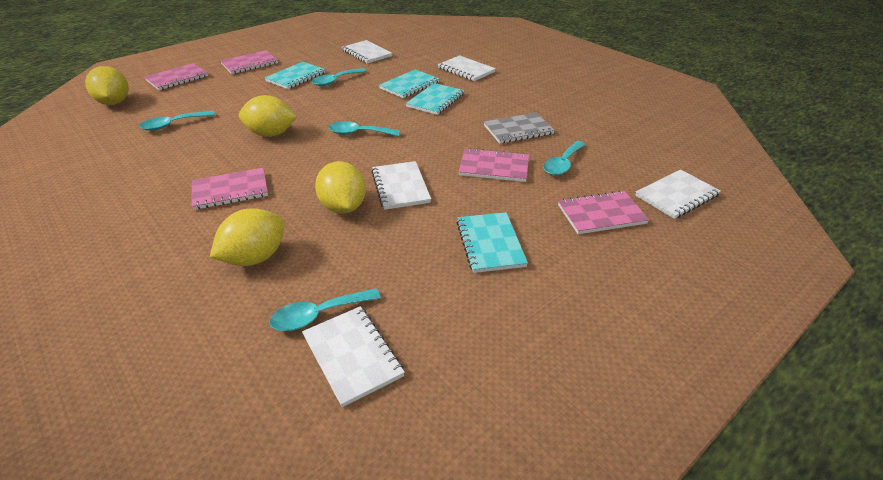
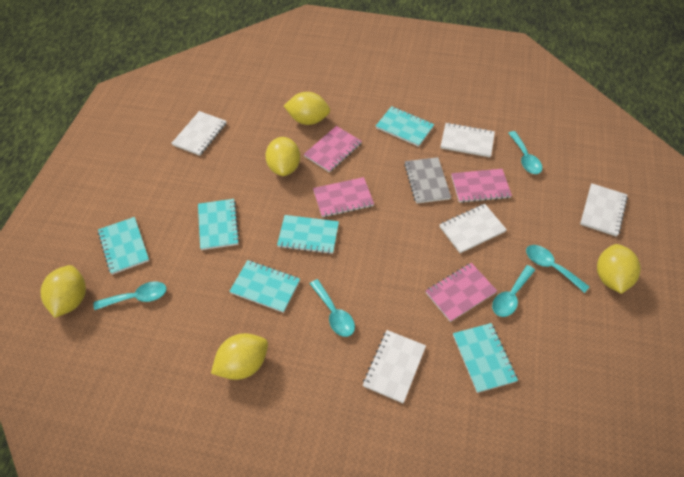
pink notebook: [145,63,208,90] [191,168,268,210] [220,50,278,74] [458,148,529,182] [558,190,649,234] = 5 -> [304,126,362,172] [313,177,374,217] [426,263,497,322] [451,169,512,203] = 4
turquoise notebook: [265,62,325,89] [379,69,440,98] [406,83,464,115] [456,212,528,273] = 4 -> [98,217,149,275] [198,199,240,250] [229,260,300,313] [277,215,339,254] [376,106,434,147] [453,323,518,393] = 6
yellow lemon: [85,66,129,105] [210,208,285,266] [239,95,297,137] [315,161,366,214] = 4 -> [40,265,86,318] [211,333,268,380] [265,137,300,176] [284,92,330,125] [597,244,641,294] = 5

